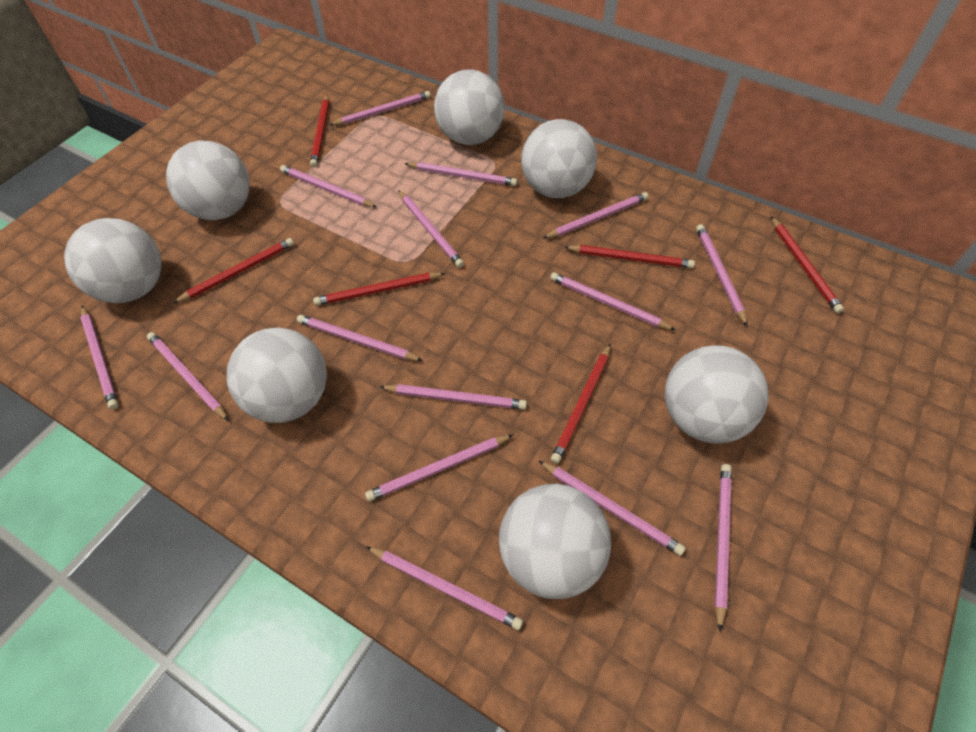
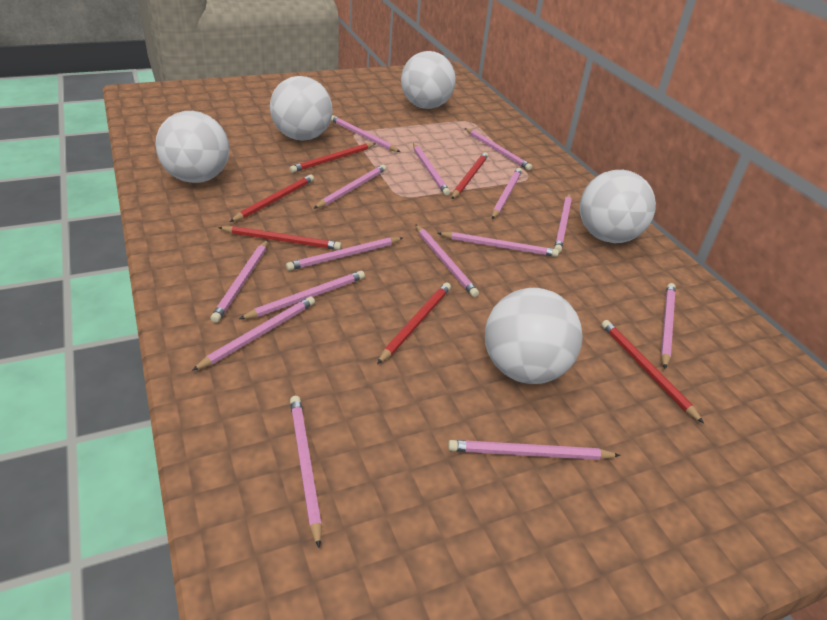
white ball: [64,218,162,303] [166,141,250,220] [226,327,327,423] [434,69,505,145] [499,484,611,599] [521,119,597,198] [665,345,769,444] = 7 -> [155,111,229,183] [270,76,332,141] [401,51,456,109] [485,288,583,384] [580,170,656,243] = 5

